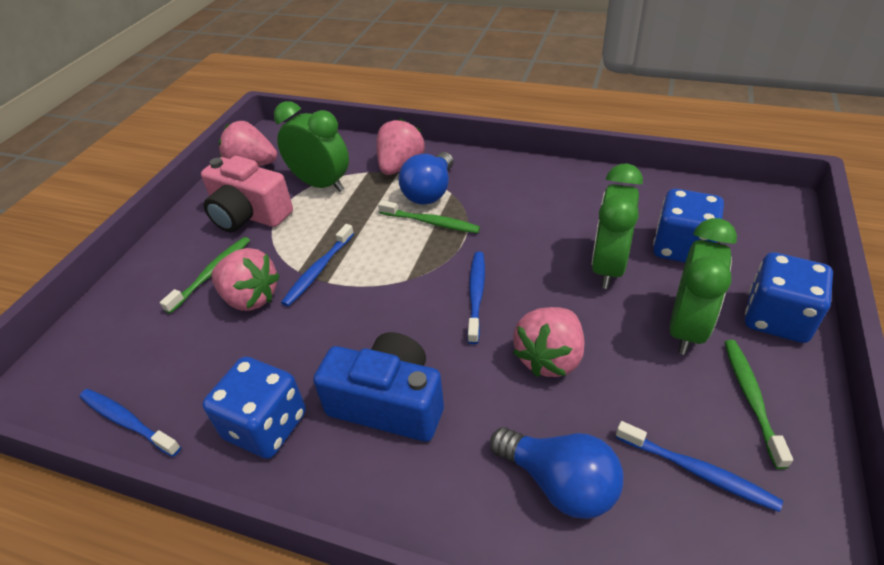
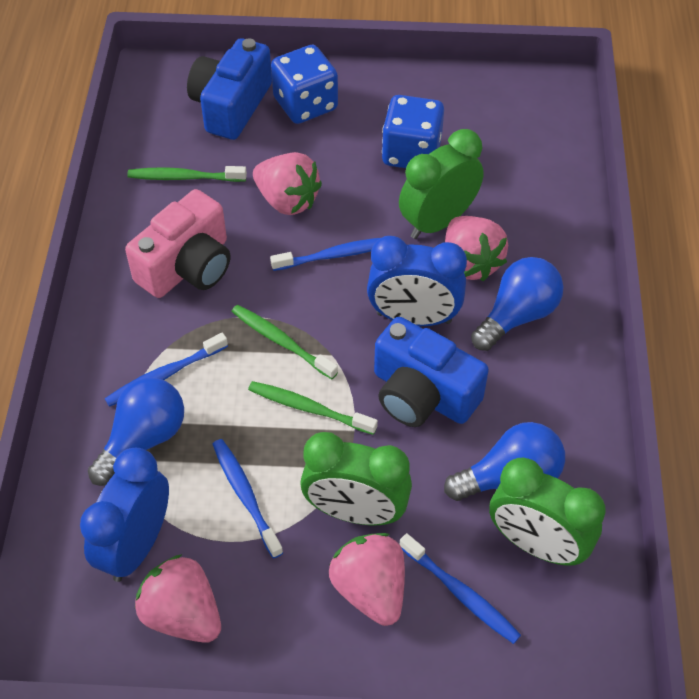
blue camera: [313,332,444,442] = 1 -> [187,38,272,140] [374,317,489,427] = 2
blue clock: none = 0 -> [80,448,169,582] [367,236,467,326] = 2
blue dice: [202,357,306,459] [653,189,724,263] [745,252,833,343] = 3 -> [271,45,338,124] [382,95,444,168] = 2
blue light bulb: [398,152,453,205] [490,427,623,519] = 2 -> [88,378,184,486] [444,422,565,501] [471,257,564,351] = 3

